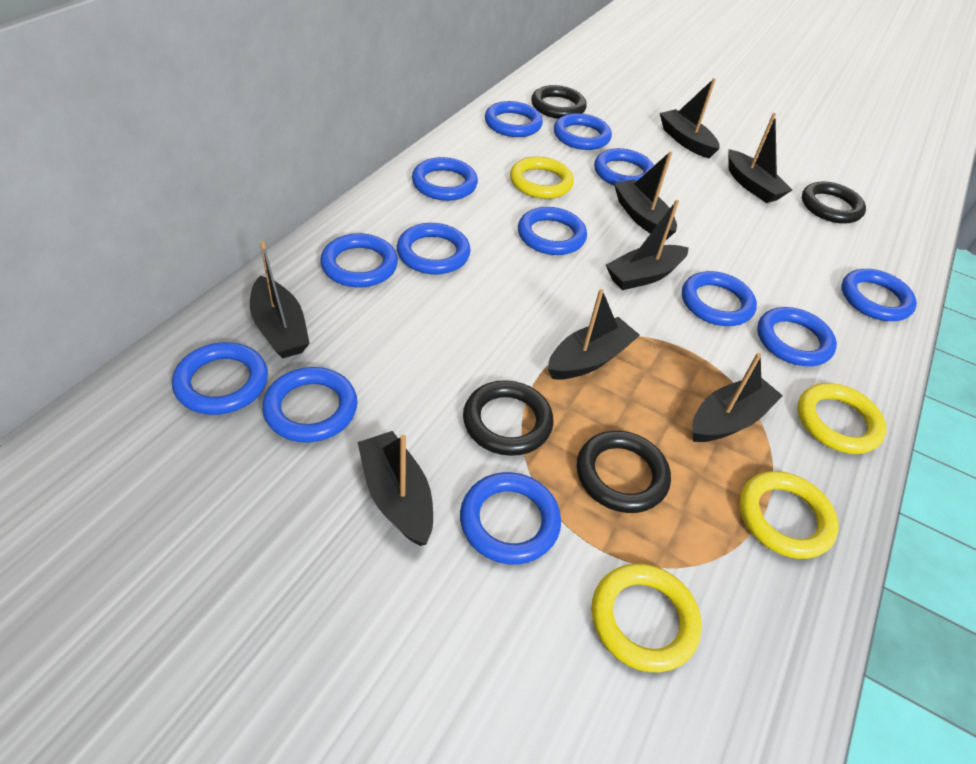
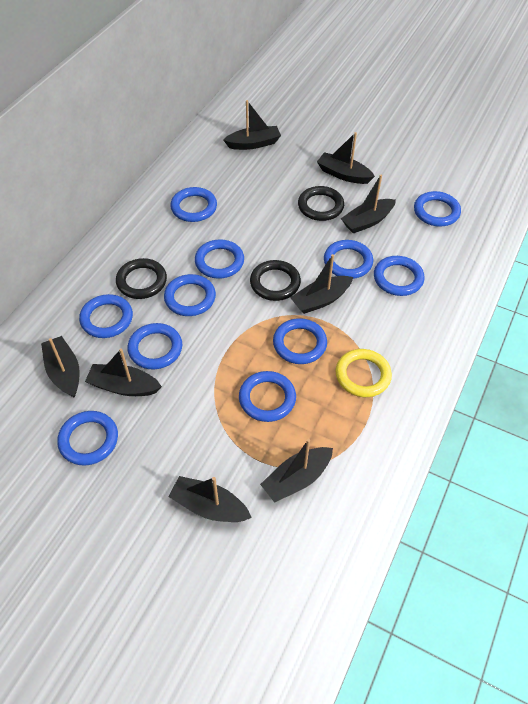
black ring: [463,380,553,456] [531,85,587,119] [577,431,671,513] [802,181,866,224] = 4 -> [116,258,167,299] [250,260,301,301] [298,186,344,221] = 3
blue ring: [172,342,268,415] [262,367,358,443] [320,233,398,287] [397,223,471,274] [412,157,478,201] [460,472,561,564] [485,101,543,137] [518,207,587,255] [554,113,612,150] [594,148,654,185] [682,271,757,326] [757,307,837,366] [841,269,917,321] = 13 -> [57,411,118,466] [79,294,133,338] [127,323,182,369] [164,274,216,316] [170,187,217,222] [195,240,244,279] [239,371,296,422] [273,318,327,364] [324,240,373,279] [374,256,424,296] [414,191,461,226] = 11
yellow ring: [510,157,574,199] [592,563,702,672] [739,471,838,559] [797,383,886,454] = 4 -> [335,349,392,397] = 1

